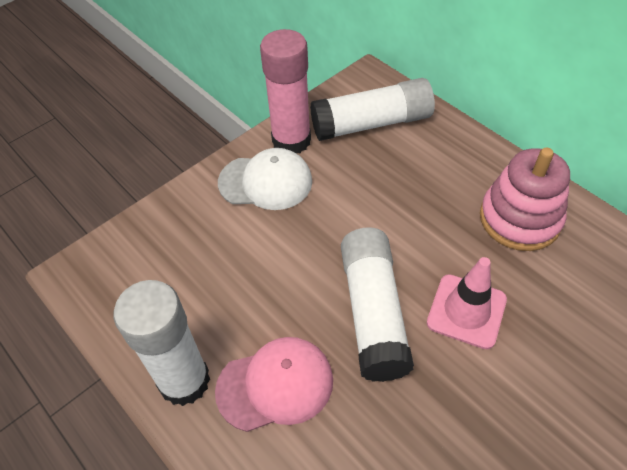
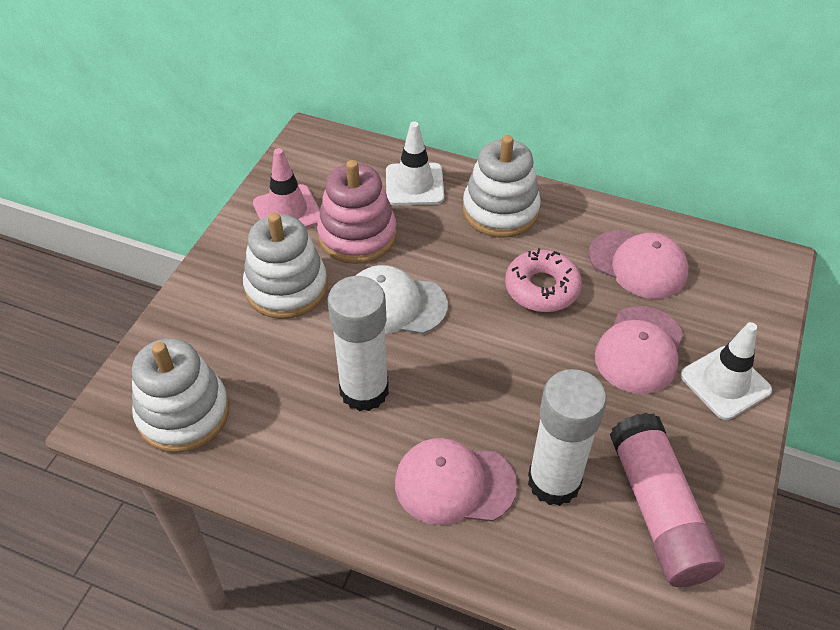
pink cap: [215,337,333,432] = 1 -> [395,438,517,525] [589,230,689,299] [595,306,684,394] = 3
pink donut: none = 0 -> [505,248,582,312] = 1
white glue stick: [114,280,210,406] [310,78,435,141] [341,227,414,382] = 3 -> [328,276,389,411] [528,369,607,506] = 2
white stacking toy: none = 0 -> [132,338,229,453] [243,213,327,319] [463,135,541,238] = 3
white traffic cone: none = 0 -> [386,121,444,205] [680,322,772,420] = 2

